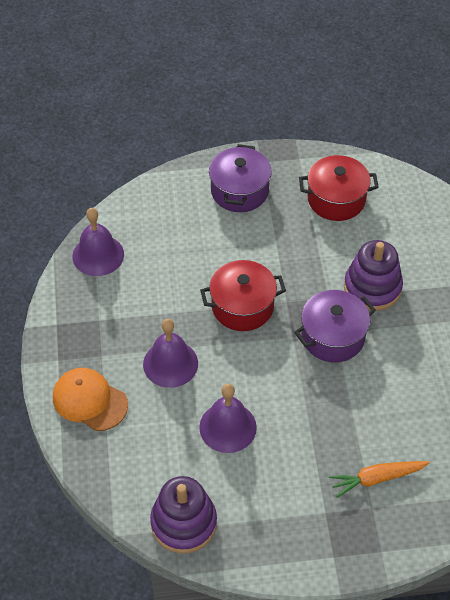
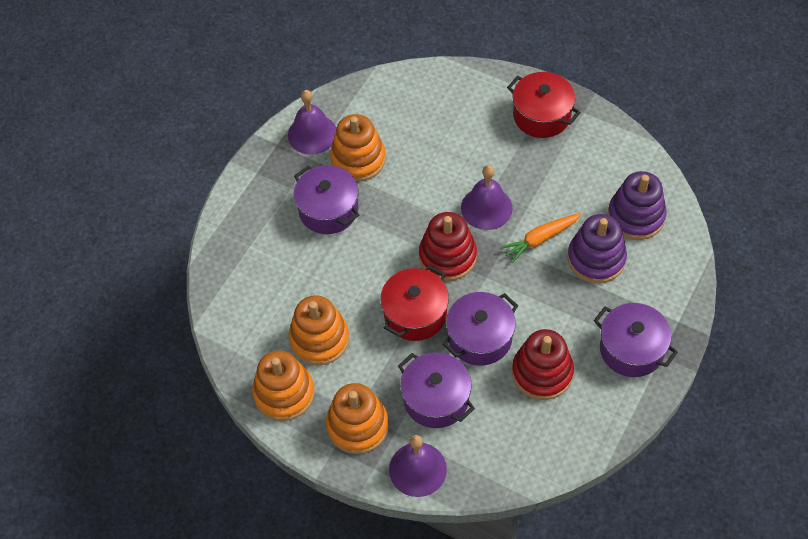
orange cap: [53,368,128,431] = 1 -> none = 0
orange stacking toy: none = 0 -> [252,351,315,421] [289,295,349,365] [326,383,389,454] [330,114,386,182] = 4
purple pot: [209,144,272,212] [294,290,376,363] = 2 -> [294,165,359,234] [398,352,475,428] [443,292,518,366] [594,303,678,377] = 4
red stacking toy: none = 0 -> [419,212,477,281] [512,329,574,400] = 2

